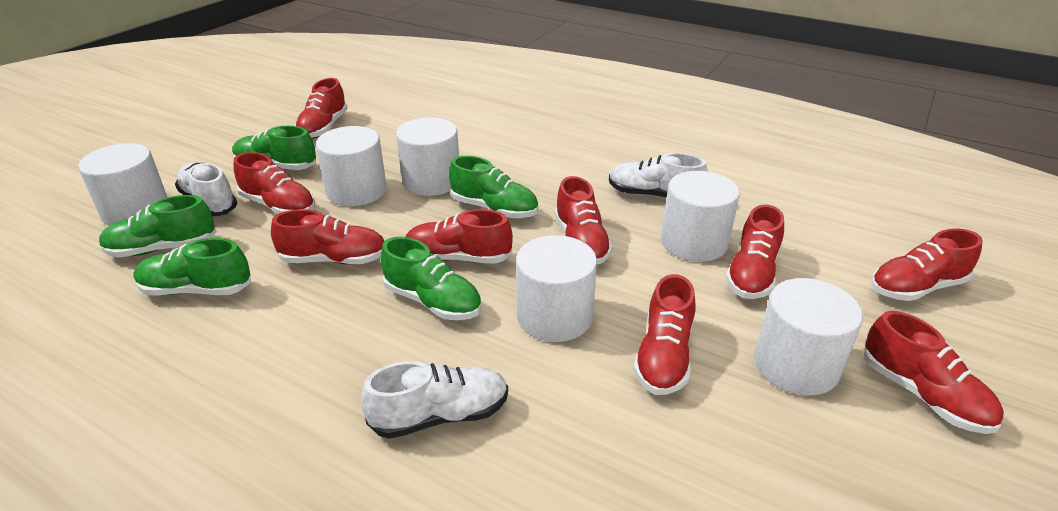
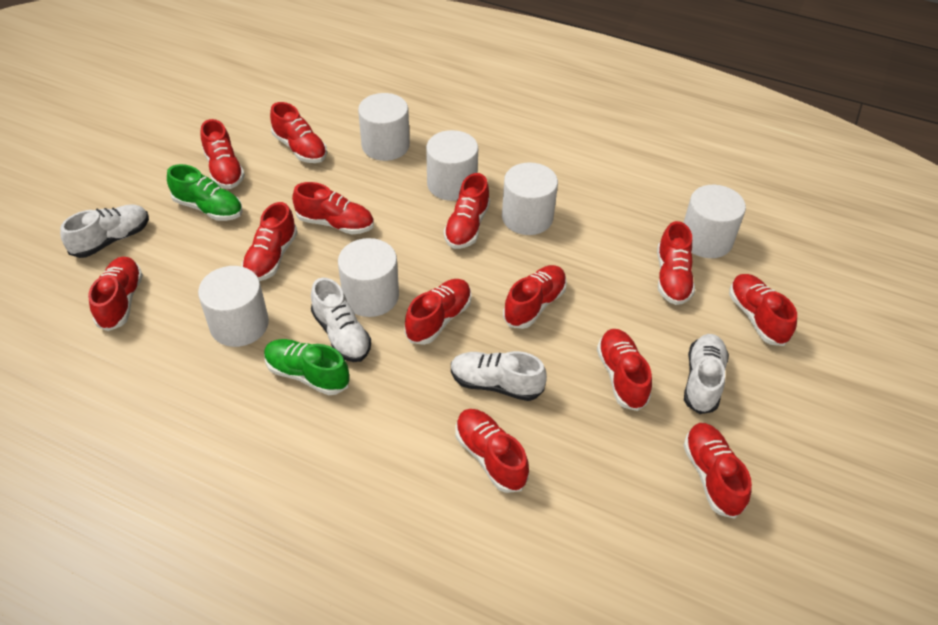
green shoe: [99,195,217,258] [133,238,251,296] [232,126,316,170] [381,237,481,320] [449,156,538,218] = 5 -> [167,164,243,221] [264,339,349,395] = 2
red shoe: [233,152,315,214] [271,209,385,265] [295,78,348,139] [406,209,513,264] [555,176,613,265] [634,274,696,395] [725,205,784,299] [863,311,1004,434] [871,229,983,301] = 9 -> [88,257,143,331] [201,119,245,189] [242,202,298,281] [270,102,327,163] [292,182,374,235] [404,279,472,345] [444,173,490,249] [456,409,529,493] [503,265,567,329] [597,329,652,411] [657,221,695,305] [683,423,752,519] [729,274,797,346] = 13
white shoe: [175,163,238,217] [361,361,508,439] [609,153,708,197] = 3 -> [60,204,149,258] [311,277,371,362] [451,351,547,401] [684,334,729,414] = 4

